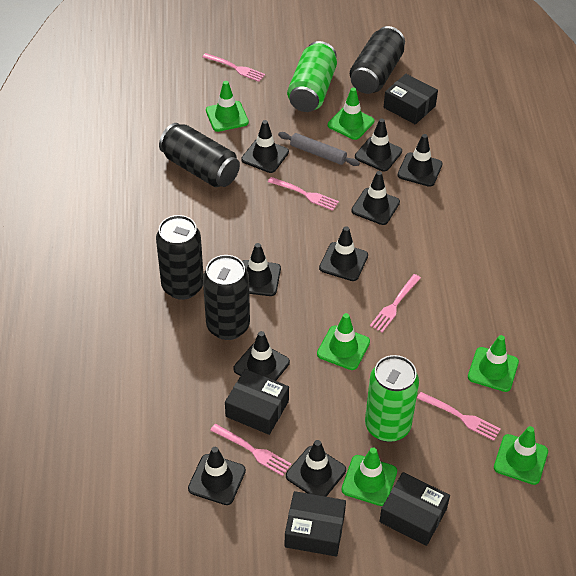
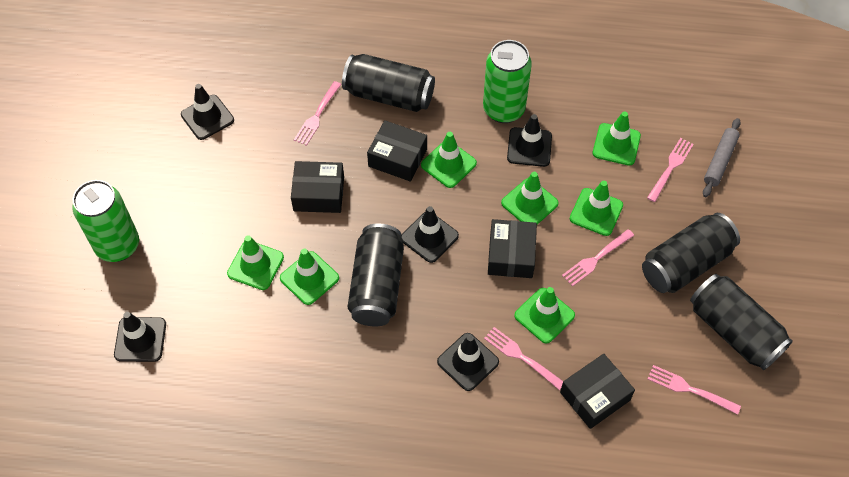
black traffic cone: [188,447,246,505] [233,331,290,381] [241,120,289,173] [242,243,281,296] [286,440,346,497] [319,226,368,281] [351,171,400,225] [355,118,402,171] [397,134,443,187] = 9 -> [114,312,166,362] [181,84,234,140] [401,206,459,263] [437,333,499,391] [507,114,552,167] = 5
green traffic cone: [206,81,249,132] [317,313,370,370] [328,87,374,140] [342,447,397,506] [468,335,519,392] [494,426,548,485] = 6 -> [227,235,284,290] [280,249,339,305] [421,132,477,188] [501,172,559,225] [514,287,575,343] [570,181,623,236] [593,111,641,166] = 7

